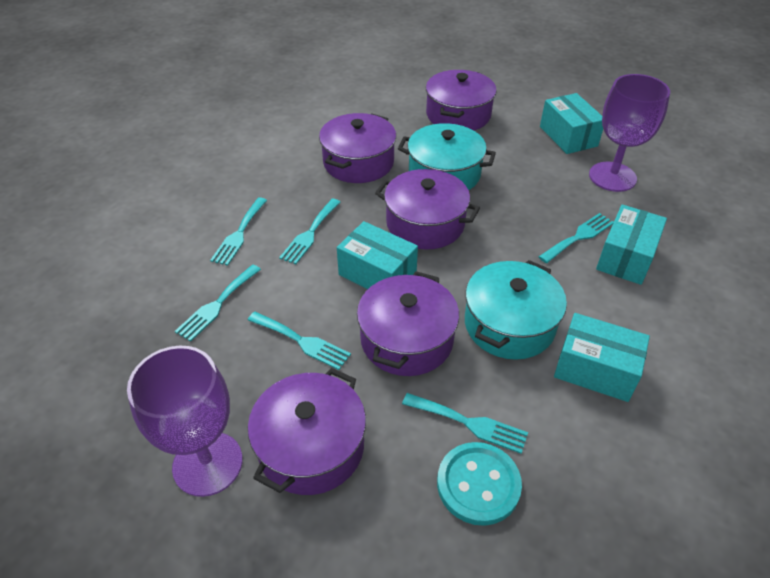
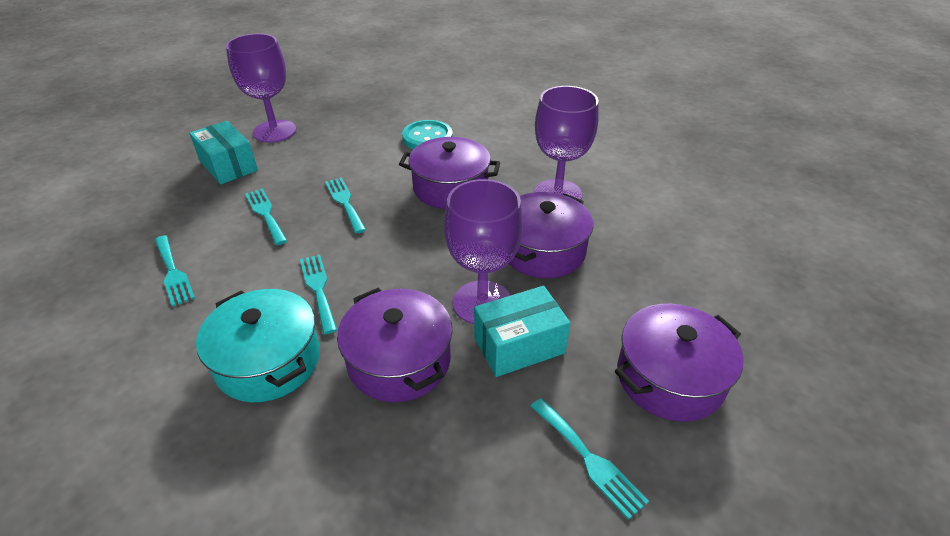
purple goblet: [127,346,243,497] [589,74,670,192] = 2 -> [226,33,296,143] [444,179,523,324] [534,86,599,200] = 3
purple pot: [248,368,366,495] [319,113,396,183] [357,271,459,376] [375,169,480,249] [426,70,497,130] = 5 -> [337,288,453,402] [399,137,501,209] [509,192,593,278] [615,304,744,422] = 4
turquoise box: [337,221,418,289] [540,93,603,154] [554,313,650,402] [596,204,667,285] = 4 -> [189,121,258,184] [474,286,571,377] = 2
turquoise fork: [175,264,261,342] [210,197,267,266] [248,312,351,370] [279,199,340,264] [402,393,528,454] [538,213,614,263] = 6 -> [155,235,195,307] [245,188,287,245] [300,254,337,334] [325,178,366,234] [531,398,649,520] = 5
turquoise pot: [398,123,496,190] [465,260,567,360] = 2 -> [196,289,320,402] = 1

